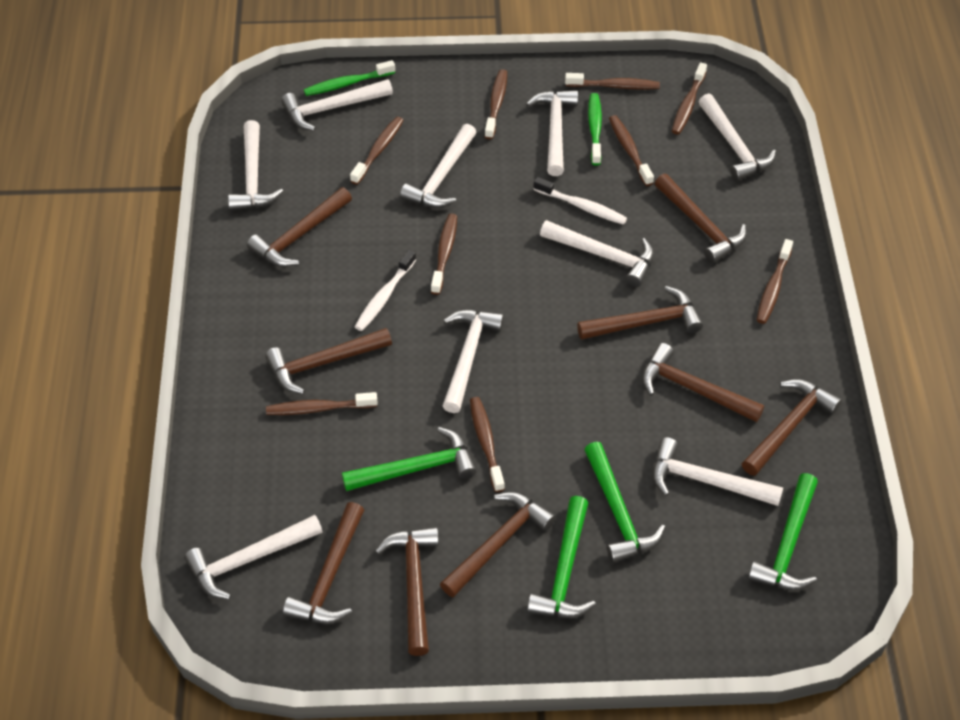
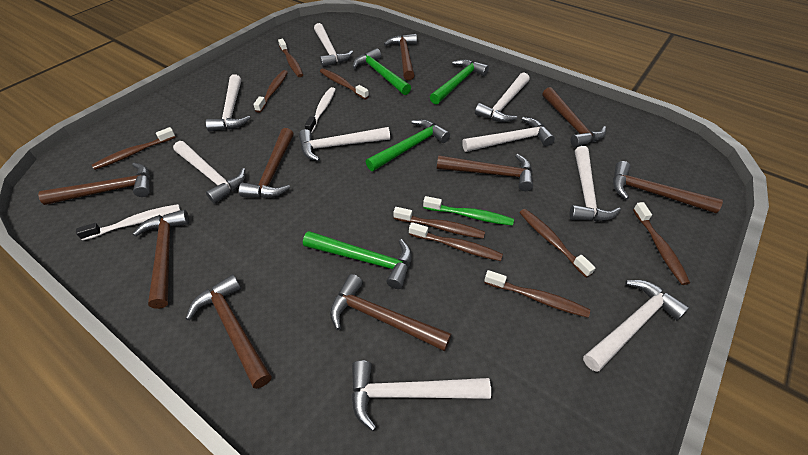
green toothbrush: [304,60,395,96] [588,93,602,165] = 2 -> [423,196,514,226] = 1

